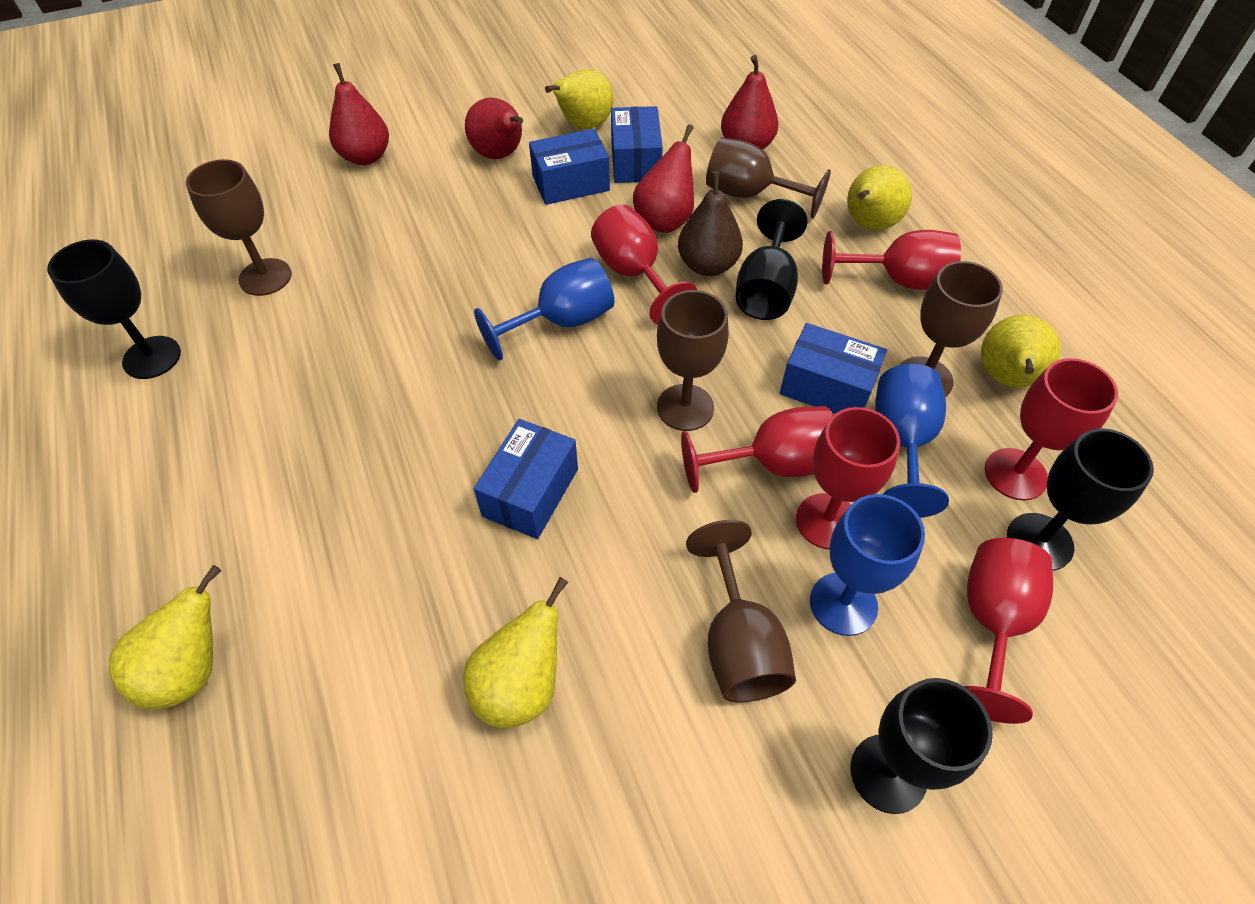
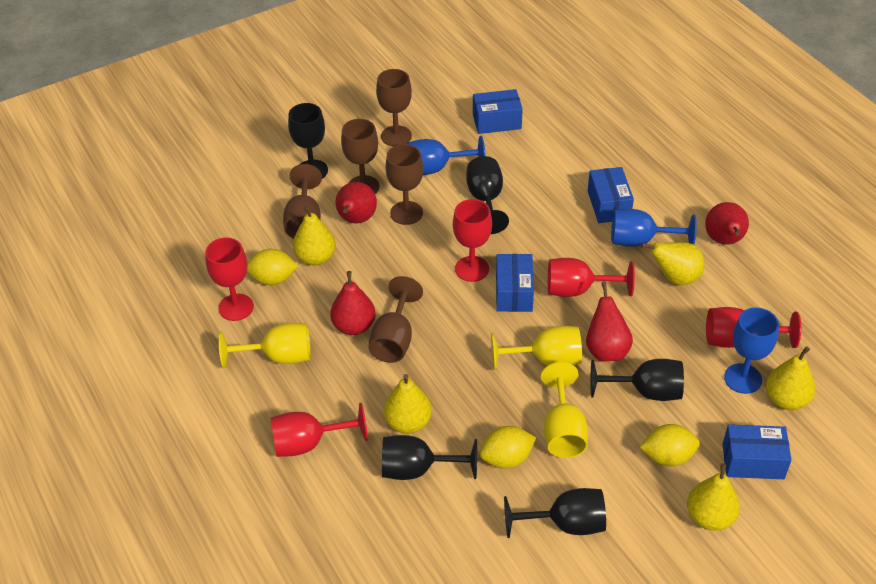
black goblet: [47,240,181,379] [736,199,808,320] [850,678,993,814] [1007,429,1154,571] = 4 -> [288,103,328,179] [382,435,477,480] [466,156,509,234] [504,488,606,538] [591,359,684,401] = 5
brown pear: [678,171,743,276] = 1 -> none = 0
red goblet: [591,205,697,325] [681,406,833,493] [796,407,900,549] [822,230,961,290] [964,538,1053,724] [985,358,1118,500] = 6 -> [205,237,254,321] [271,403,368,457] [453,199,492,282] [548,258,635,297] [706,307,801,348] = 5
yellow goblet: none = 0 -> [219,323,311,368] [491,326,582,370] [541,362,588,458] = 3
yellow lemon: none = 0 -> [247,249,298,285] [480,426,536,469] [639,424,700,466] = 3

